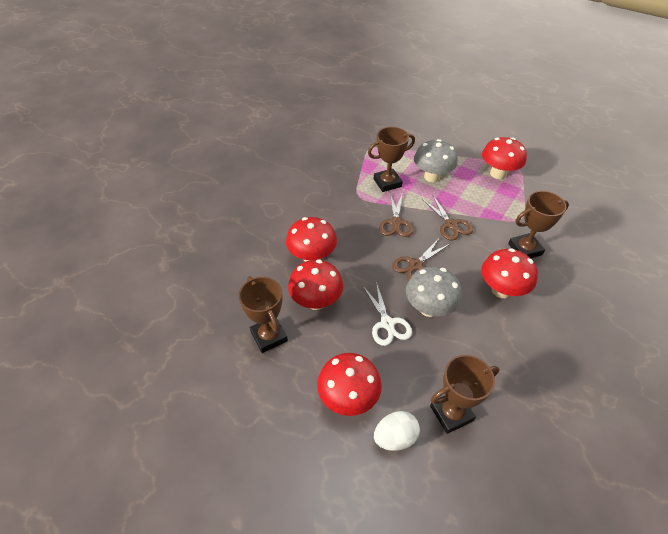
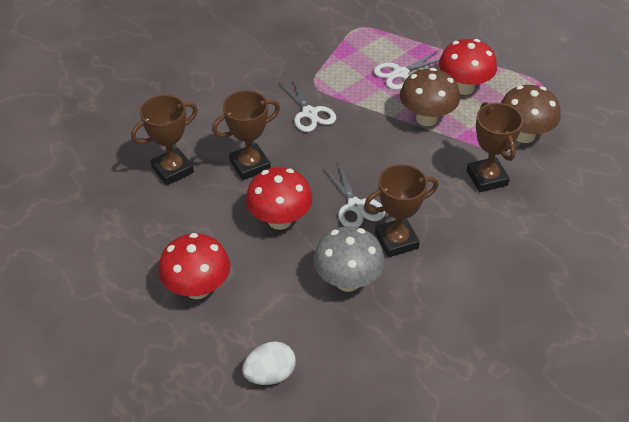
brown mushroom: none = 0 -> [400,68,460,126] [501,85,561,143] = 2
brown scissors: [379,193,413,237] [392,237,450,281] [422,196,473,240] = 3 -> none = 0
grey mushroom: [406,266,462,317] [414,139,458,182] = 2 -> [314,226,385,292] = 1
red mushroom: [286,217,337,262] [288,260,343,310] [317,353,382,416] [481,248,538,298] [482,137,527,179] = 5 -> [158,233,230,299] [246,167,313,230] [439,39,497,95] = 3
white scissors: [363,282,412,346] = 1 -> [279,77,336,132] [323,163,385,227] [374,51,440,90] = 3

